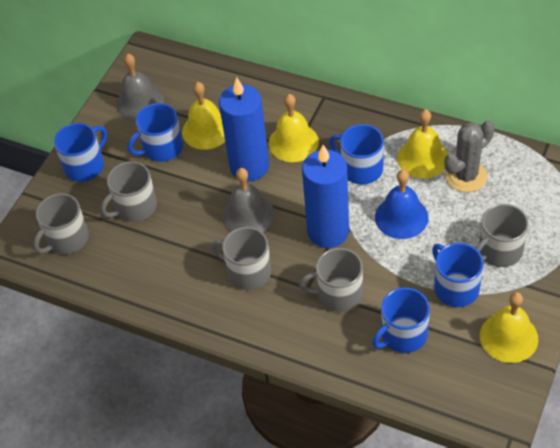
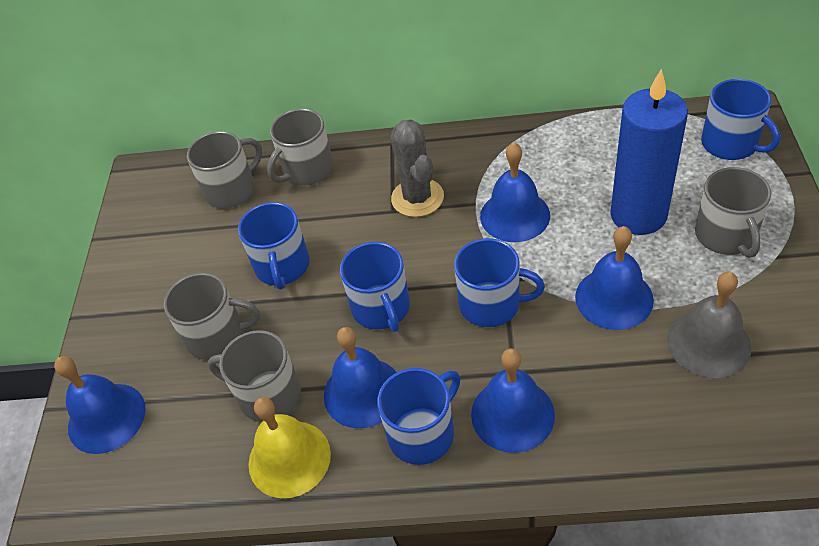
blue bell: [375,170,428,239] = 1 -> [54,356,146,454] [324,327,397,428] [471,348,555,453] [480,142,550,242] [575,226,654,330] = 5
blue candle: [219,77,269,181] [302,145,349,248] = 2 -> [610,69,688,235] = 1
grey bell: [116,54,164,121] [222,168,275,232] = 2 -> [667,272,751,378] = 1
yellow bell: [182,82,225,150] [269,94,319,162] [397,109,448,179] [480,292,538,363] = 4 -> [248,397,331,498] = 1

